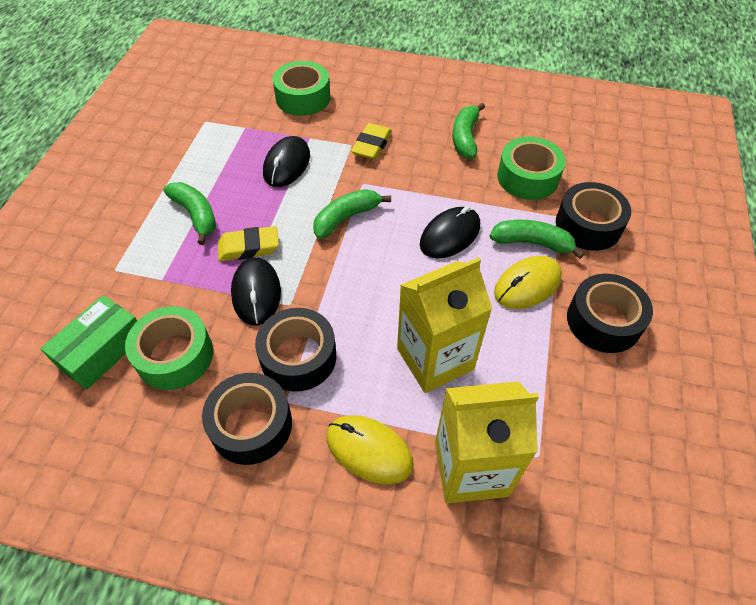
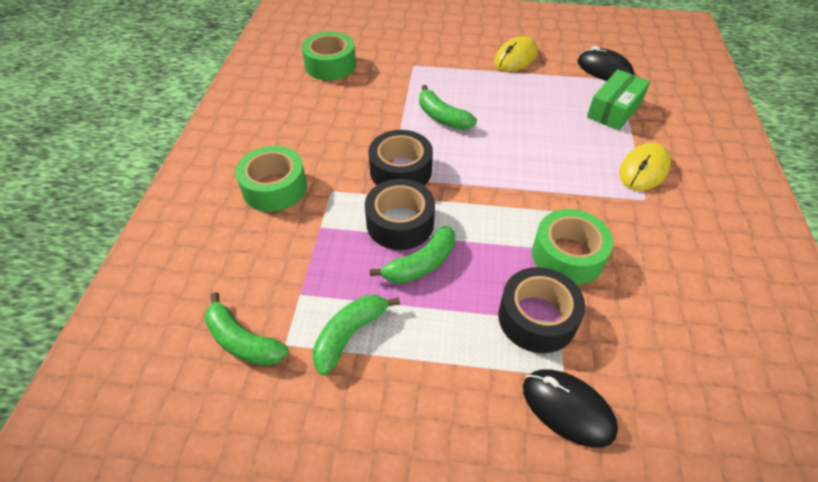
black mouse: [231,257,281,326] [263,136,310,187] [420,206,480,258] = 3 -> [523,369,618,448] [578,46,634,81] = 2
black tape: [202,373,292,465] [255,308,336,392] [556,182,631,251] [567,274,653,353] = 4 -> [365,179,435,250] [368,130,433,185] [498,267,585,353] = 3
yellow carton: [397,257,492,393] [435,381,539,504] = 2 -> none = 0
yellow eraser: [218,226,279,261] [351,123,392,160] = 2 -> none = 0

